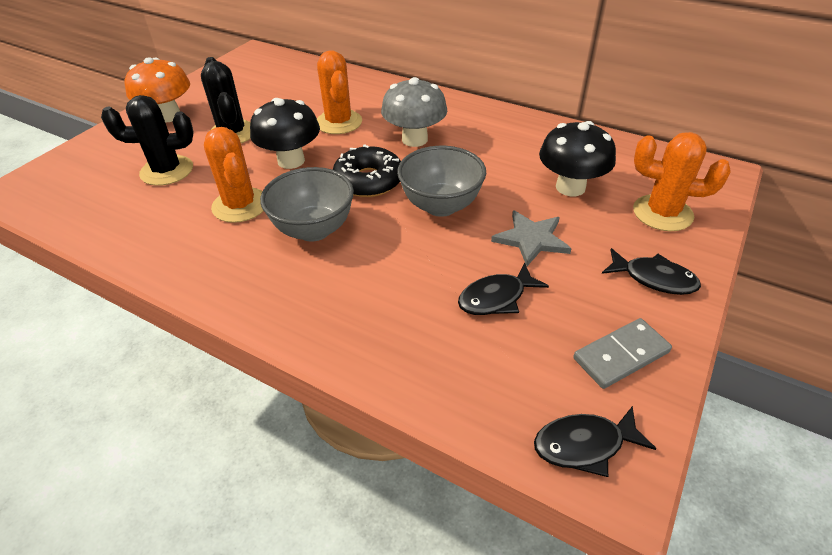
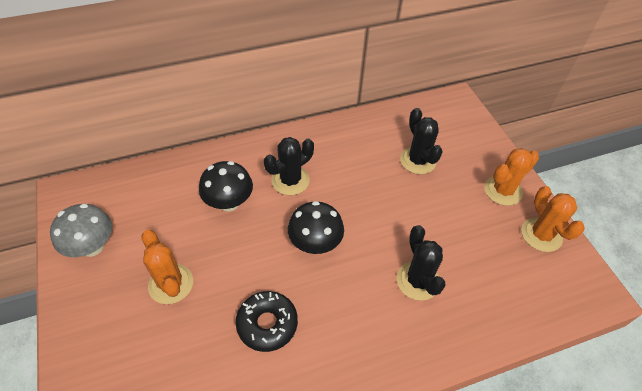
black cactus: [101,95,194,186] [201,57,251,143] = 2 -> [264,137,314,195] [397,225,446,301] [400,108,443,174] = 3
black fish: [458,263,549,315] [534,406,657,477] [602,248,701,295] = 3 -> none = 0
grey bowl: [260,167,354,242] [397,146,486,217] = 2 -> none = 0
grey domino: [573,318,672,389] = 1 -> none = 0
grey star: [491,210,572,266] = 1 -> none = 0
orange mushroom: [124,57,190,123] = 1 -> none = 0

